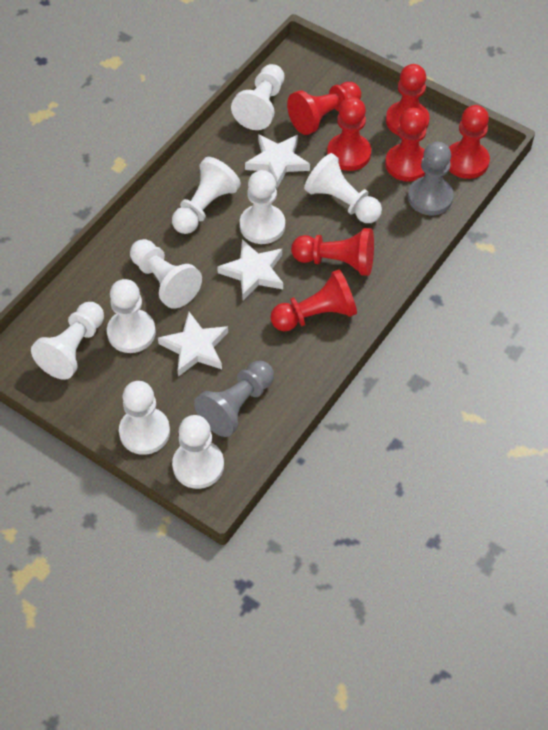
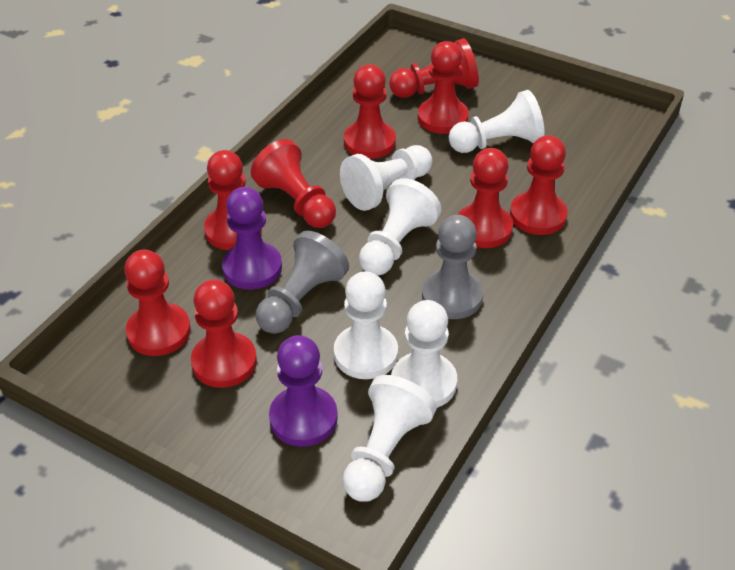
purple pawn: none = 0 -> [222,187,282,290] [269,335,338,447] = 2
red pawn: [270,269,357,331] [287,82,361,135] [291,228,374,276] [327,97,371,171] [385,108,427,181] [386,64,430,136] [449,105,490,179] = 7 -> [124,250,191,356] [191,279,257,388] [204,150,262,250] [251,139,336,228] [344,65,396,159] [389,38,479,98] [418,41,469,134] [458,148,513,248] [510,135,568,235] = 9
white pawn: [31,302,104,380] [107,279,156,353] [119,381,170,455] [130,239,202,308] [172,157,241,234] [172,415,224,489] [231,64,284,130] [240,170,285,244] [304,153,382,223] = 9 -> [334,271,398,379] [340,145,432,211] [343,375,437,502] [359,178,441,276] [391,300,457,408] [449,90,545,153] = 6
white star: [158,312,228,377] [217,239,283,300] [245,134,310,188] = 3 -> none = 0

